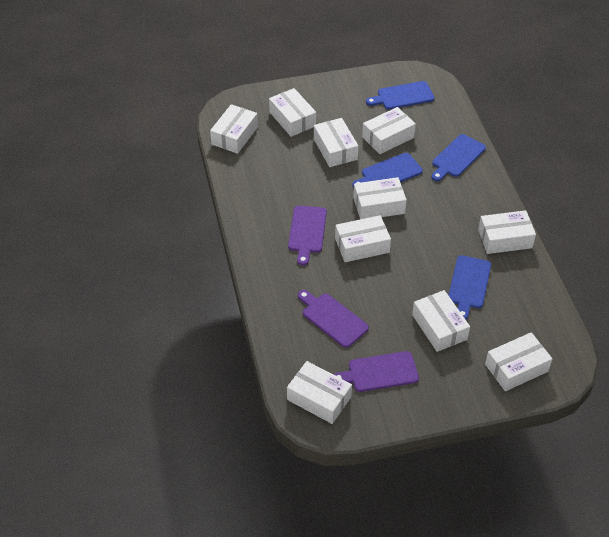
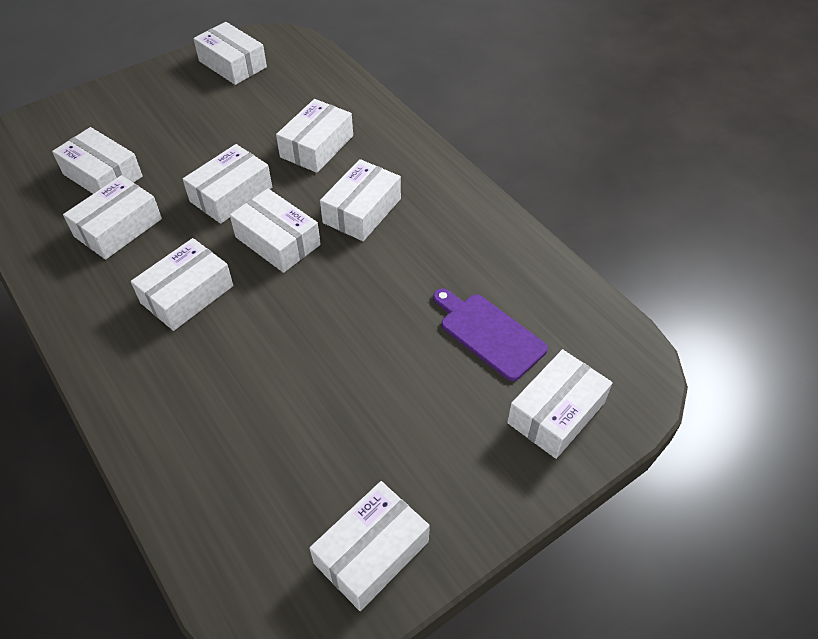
blue cutting board: [353,153,423,188] [366,81,435,110] [432,134,486,181] [448,255,491,320] = 4 -> none = 0
purple cutting board: [288,206,327,266] [298,290,369,348] [333,351,419,392] = 3 -> [433,288,548,381] = 1

